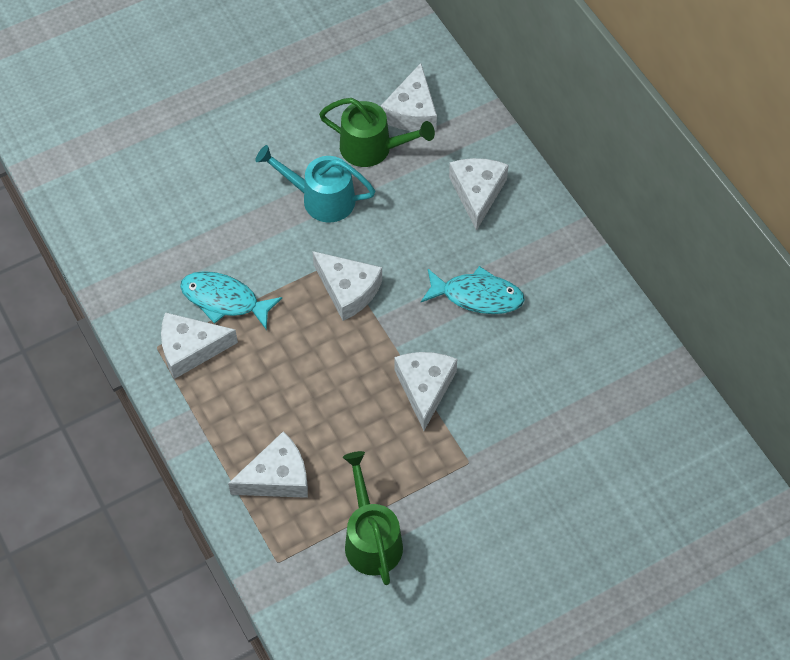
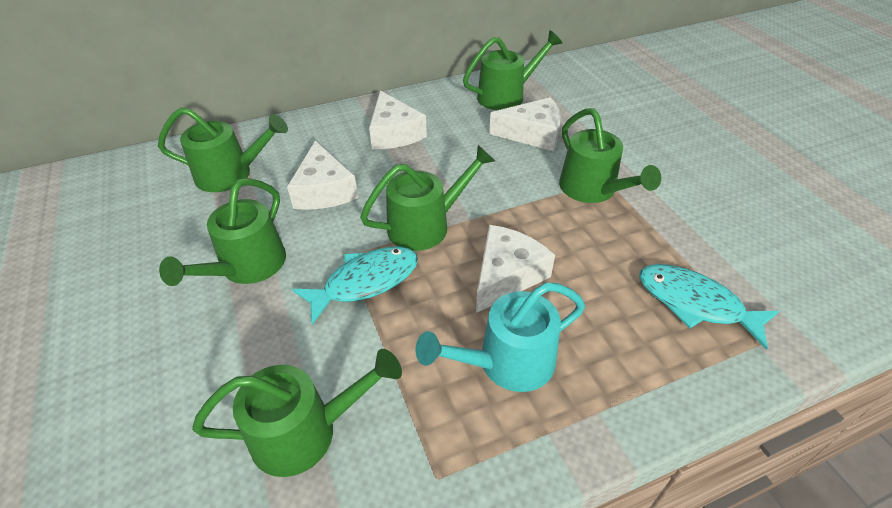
green watering can: [319,98,435,167] [343,451,403,585] = 2 -> [158,107,288,192] [159,178,286,286] [192,349,402,477] [360,145,495,251] [463,30,562,110] [559,108,661,203] = 6
white cheese: [161,312,238,379] [228,431,308,498] [312,251,382,321] [380,63,437,131] [394,352,457,431] [449,158,508,231] = 6 -> [287,141,358,210] [369,91,427,149] [476,225,555,313] [489,97,561,151] = 4

